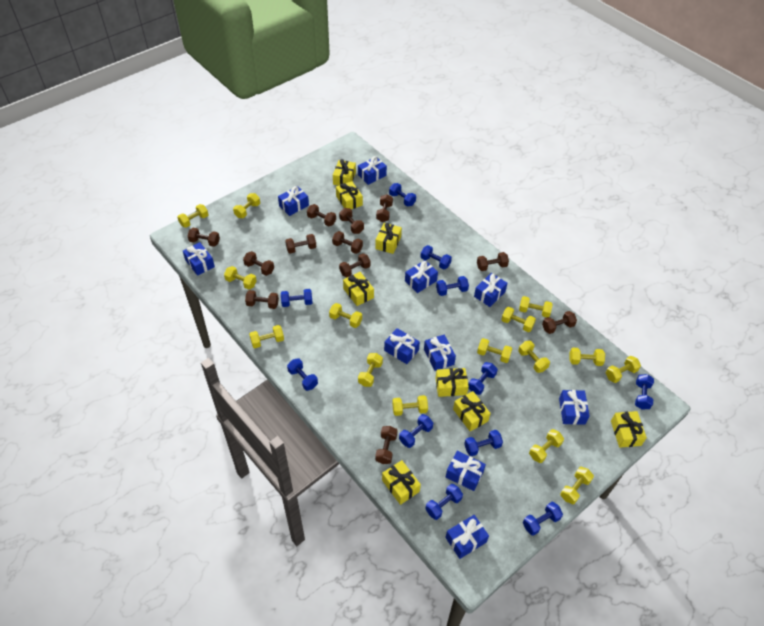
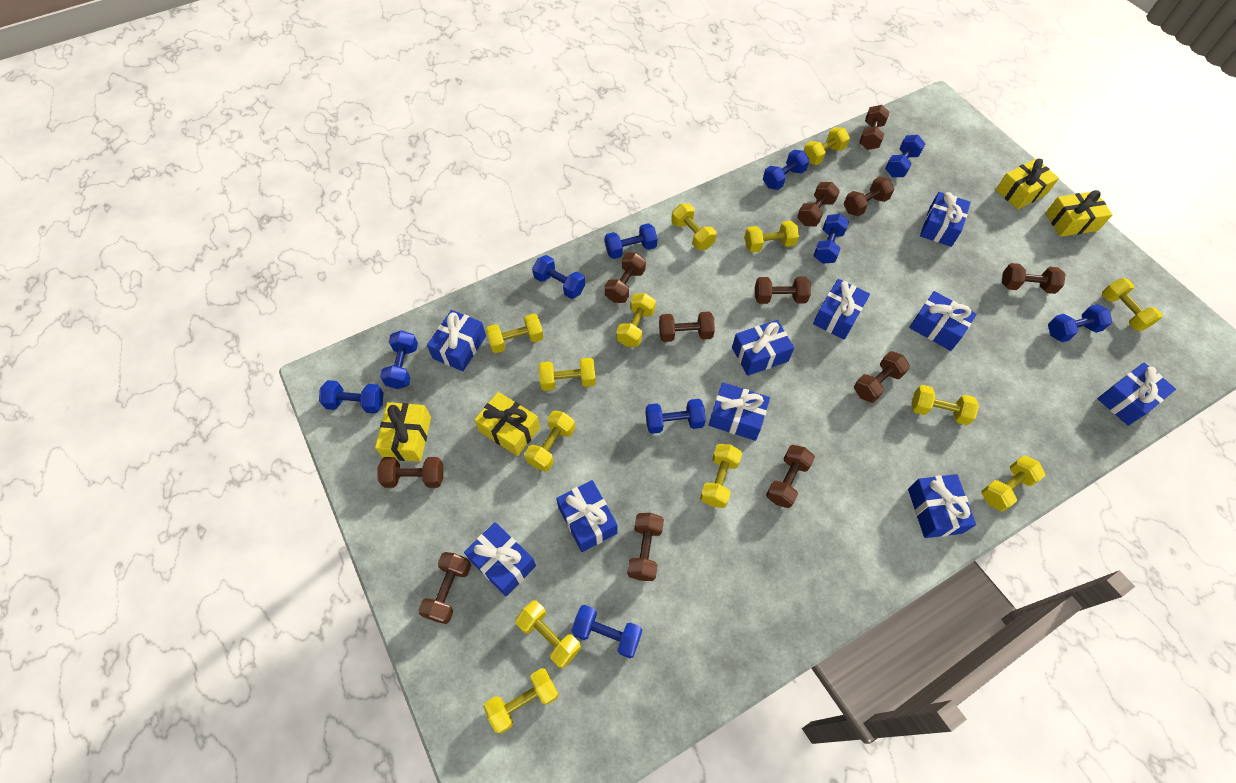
blue dumbbell: [281,289,313,307] [287,358,318,391] [389,183,416,206] [399,414,433,448] [420,245,452,269] [425,484,463,520] [436,276,469,296] [464,430,503,456] [468,362,498,395] [523,502,563,536] [635,374,654,410] = 11 -> [319,380,383,414] [380,330,418,389] [532,255,585,299] [571,605,642,658] [605,223,658,259] [645,399,706,434] [763,150,809,190] [813,214,849,264] [885,135,925,177] [1048,304,1112,342] = 10
yellow dumbbell: [177,204,209,228] [224,266,257,290] [233,193,260,218] [249,325,284,348] [329,303,362,328] [358,353,383,387] [392,395,428,416] [477,338,512,363] [501,307,536,332] [518,341,550,373] [519,296,553,317] [529,429,564,463] [560,467,594,504] [569,348,605,366] [606,356,641,383] = 15 -> [484,668,559,733] [486,314,544,353] [515,600,581,669] [525,410,575,472] [539,358,596,391] [616,293,656,347] [671,204,717,250] [700,444,742,508] [745,221,799,253] [804,127,850,165] [912,385,979,425] [982,455,1046,511] [1102,278,1163,331] = 13
yellow gift: [333,159,356,186] [336,181,363,209] [343,272,374,306] [375,223,402,254] [382,460,421,505] [435,368,469,397] [453,391,491,431] [611,411,647,448] = 8 -> [375,402,431,462] [474,392,540,456] [996,159,1059,209] [1045,190,1112,237] = 4

